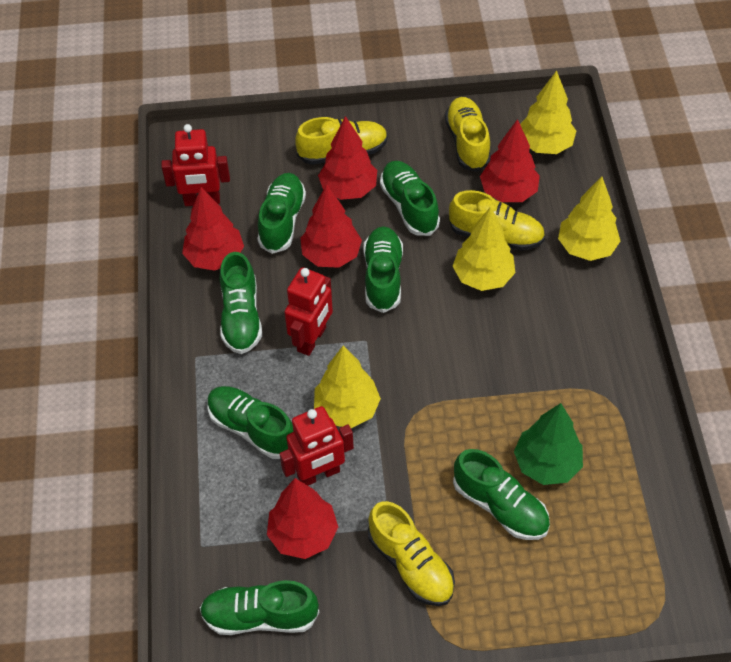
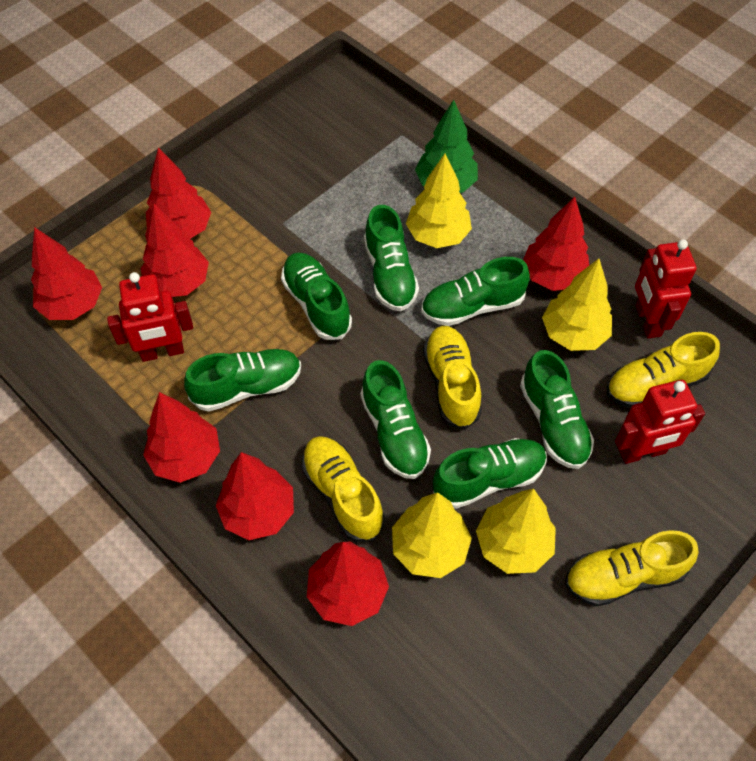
red tree: [182,187,244,271] [267,478,338,559] [300,185,362,268] [318,116,377,200] [480,119,540,202] = 5 -> [31,227,102,320] [140,204,209,297] [143,392,220,483] [146,147,211,239] [216,452,294,540] [307,541,389,626] [523,197,589,291] = 7

